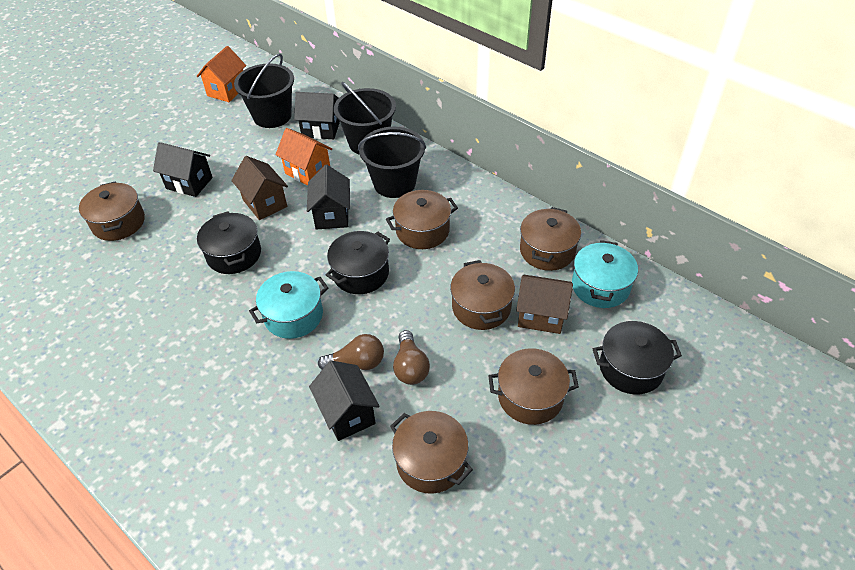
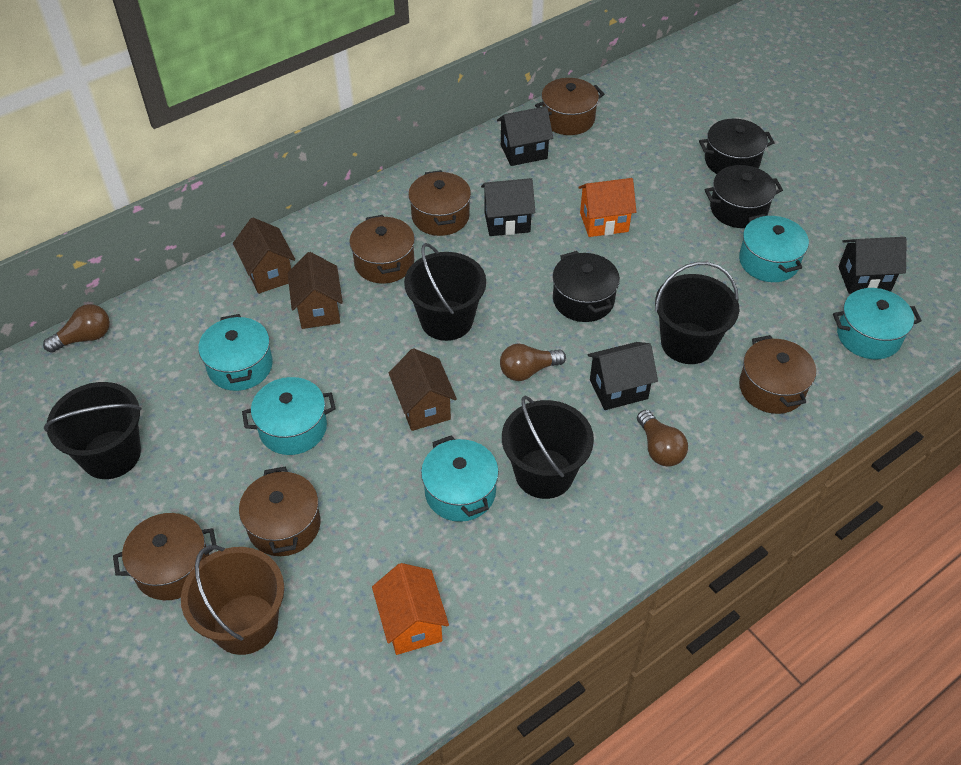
black bucket: [234,54,294,128] [334,82,396,155] [358,127,426,198] = 3 -> [44,382,142,479] [404,243,486,341] [502,395,594,499] [655,262,739,364] = 4
brown bucket: none = 0 -> [181,545,284,655] = 1
brown house: [231,156,288,220] [516,275,573,334] = 2 -> [233,218,295,294] [288,252,343,329] [389,348,457,431] = 3
brown light bulb: [318,334,384,370] [393,330,430,385] = 2 -> [43,304,110,353] [500,344,566,381] [637,410,688,467] = 3
turquoise pot: [249,271,328,339] [572,240,638,308] = 2 -> [198,314,273,391] [242,377,336,455] [421,435,499,522] [739,214,809,282] [833,288,922,359] = 5

